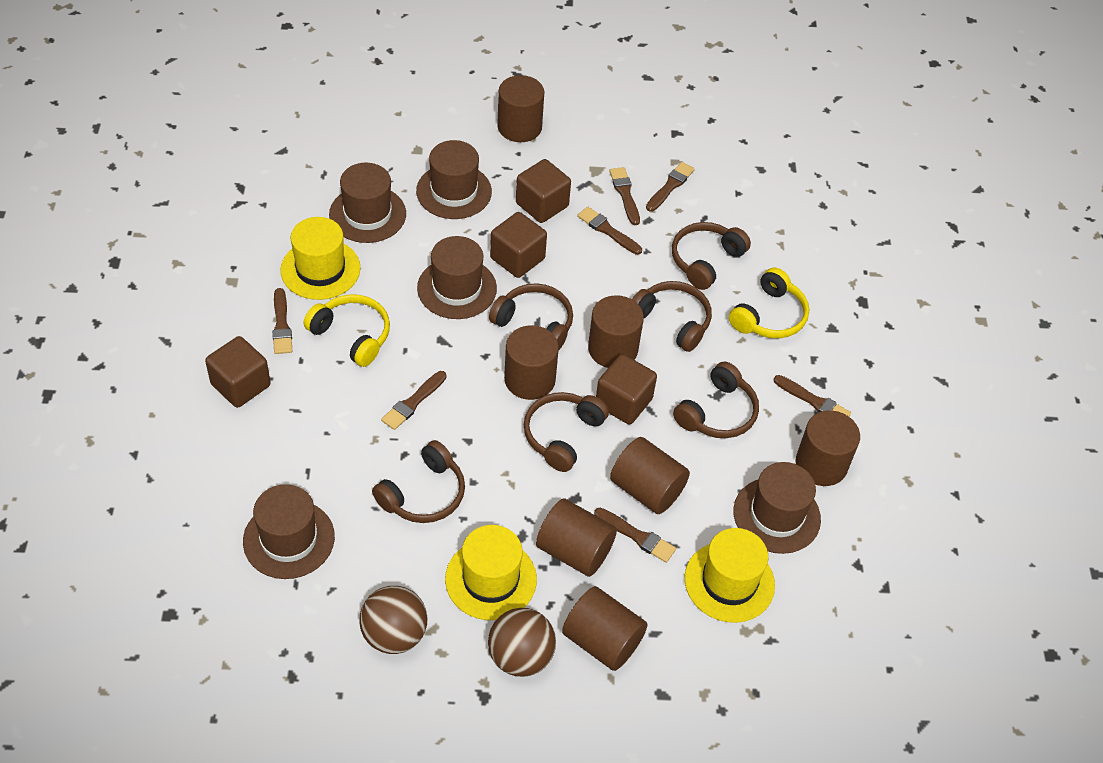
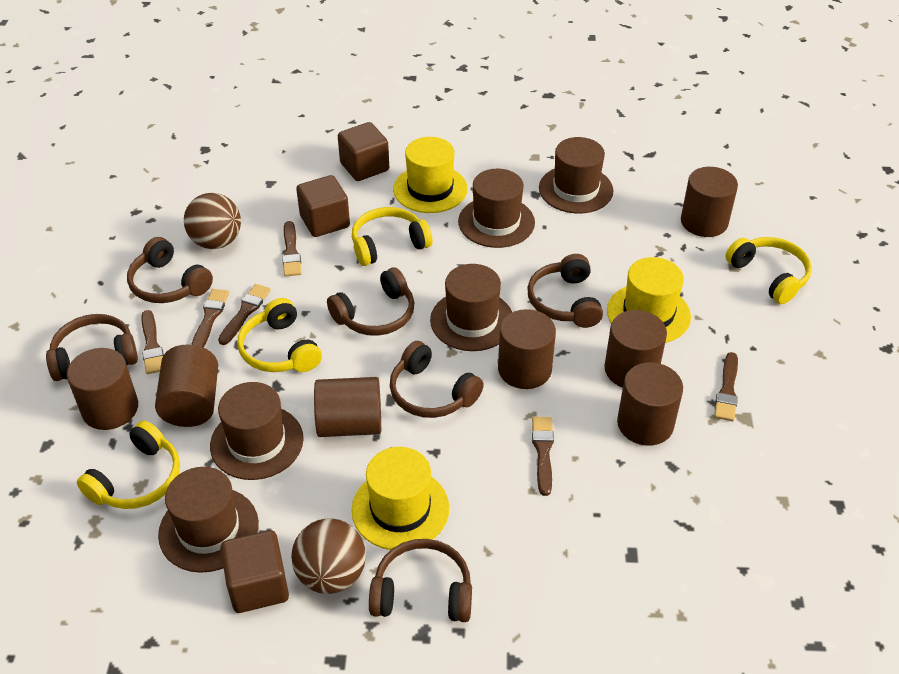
brown brush: [272,288,292,354] [381,371,446,430] [577,207,642,255] [594,508,676,563] [609,167,640,225] [646,162,695,212] [774,375,851,416] = 7 -> [141,310,164,374] [191,289,229,348] [218,284,271,345] [282,221,302,276] [532,417,554,496] [714,352,738,421] = 6
brown cube: [205,336,271,408] [490,212,547,278] [516,159,571,223] [596,354,657,425] = 4 -> [221,530,289,613] [296,175,350,237] [338,122,389,181] = 3
yellow headphones: [304,294,390,367] [729,268,809,338] = 2 -> [77,420,180,509] [237,298,322,372] [352,207,432,266] [725,237,812,304] = 4

